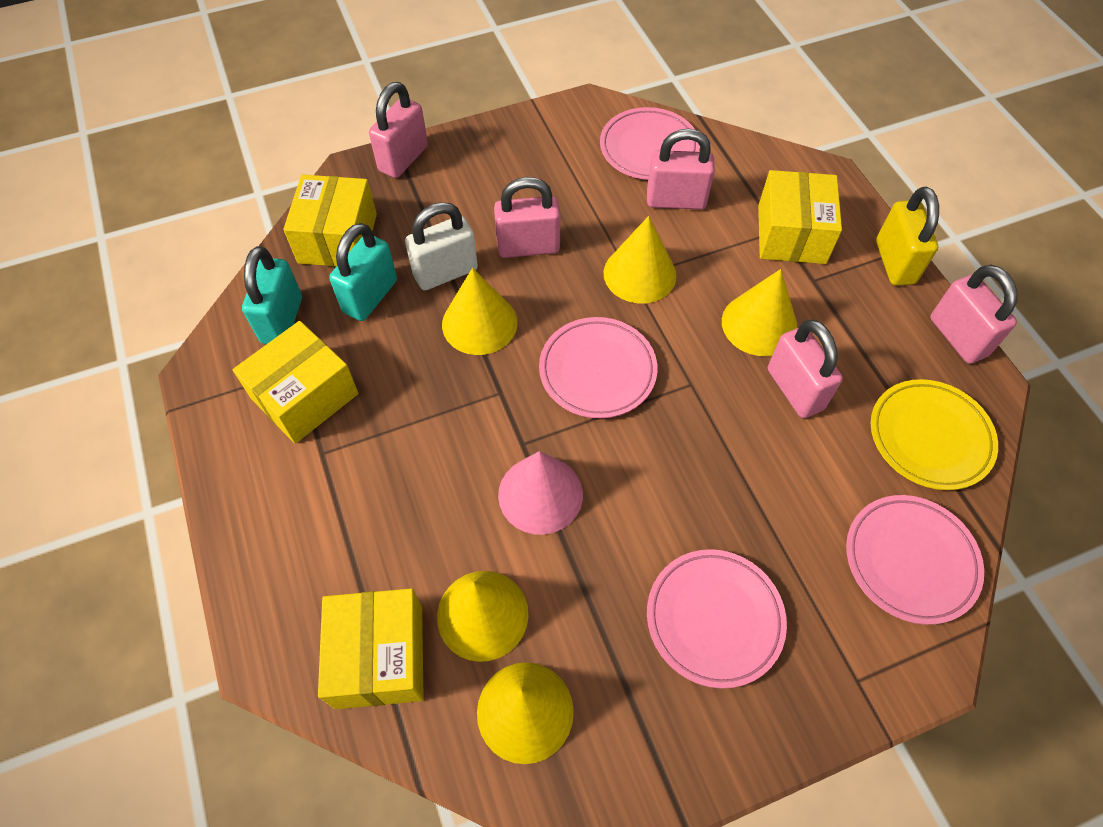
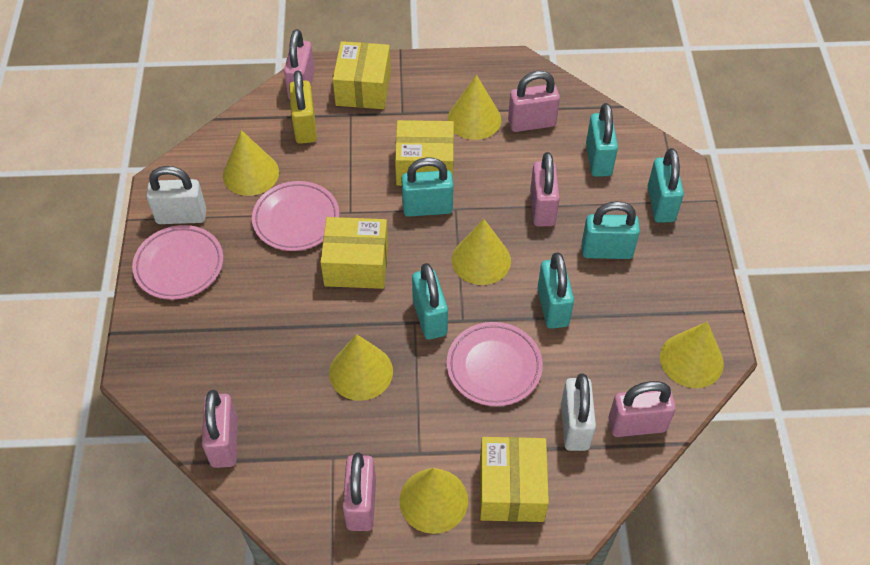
pink cone: [498,451,583,535] = 1 -> none = 0
pink padlock: [369,82,428,178] [494,177,561,258] [647,129,715,210] [768,319,843,418] [930,265,1018,364] = 5 -> [202,390,238,468] [284,29,315,99] [343,453,376,531] [508,71,560,132] [530,152,560,226] [608,381,676,437] = 6
pink plate: [539,317,657,418] [600,107,700,180] [647,549,787,689] [846,495,984,625] = 4 -> [132,225,223,300] [252,181,339,251] [447,322,543,406] = 3
turquoise padlock: [242,246,302,344] [329,223,397,321] = 2 -> [401,157,454,217] [412,263,448,339] [538,252,574,329] [582,201,640,259] [586,103,618,177] [647,148,684,223] = 6
white padlock: [405,202,478,290] = 1 -> [146,166,206,224] [561,373,596,451] = 2
yellow cone: [437,571,529,662] [442,268,518,355] [477,662,574,764] [604,216,677,304] [722,269,798,356] = 5 -> [223,130,279,196] [329,334,393,401] [399,468,468,534] [448,75,501,140] [452,219,511,285] [660,322,724,388] = 6
yellow plate: [871,379,998,490] = 1 -> none = 0

